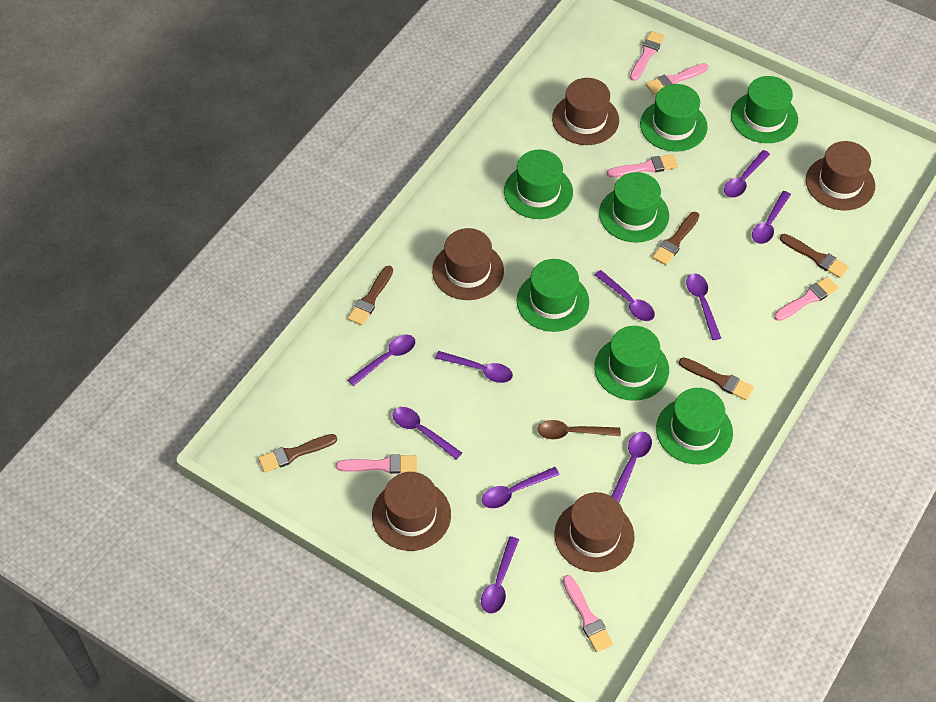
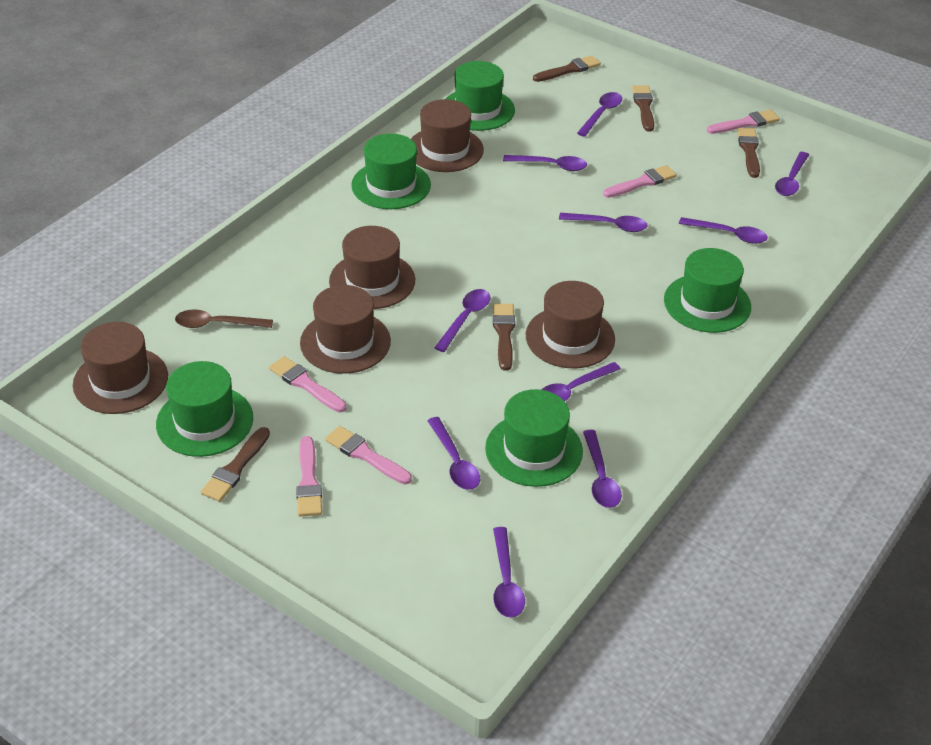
green hat: [504,150,573,219] [517,259,589,332] [594,326,669,401] [599,172,669,243] [640,84,708,152] [656,388,733,464] [731,76,798,143] = 7 -> [156,361,253,457] [351,133,431,209] [446,61,515,131] [485,389,583,487] [664,248,751,333] = 5
pink brush: [336,454,417,474] [563,575,613,652] [607,154,678,178] [630,31,665,81] [646,63,708,95] [774,277,838,321] = 6 -> [269,356,347,412] [296,436,322,517] [325,426,412,484] [603,165,677,198] [707,110,780,134] = 5

